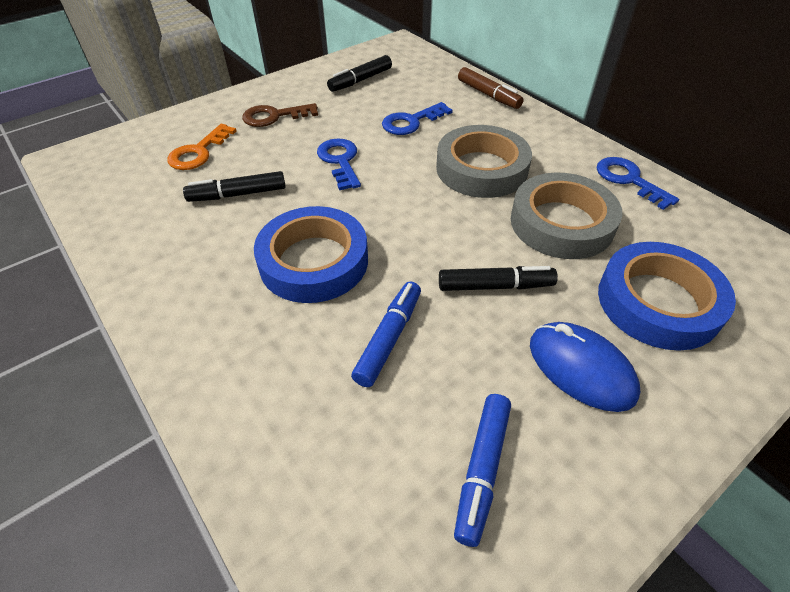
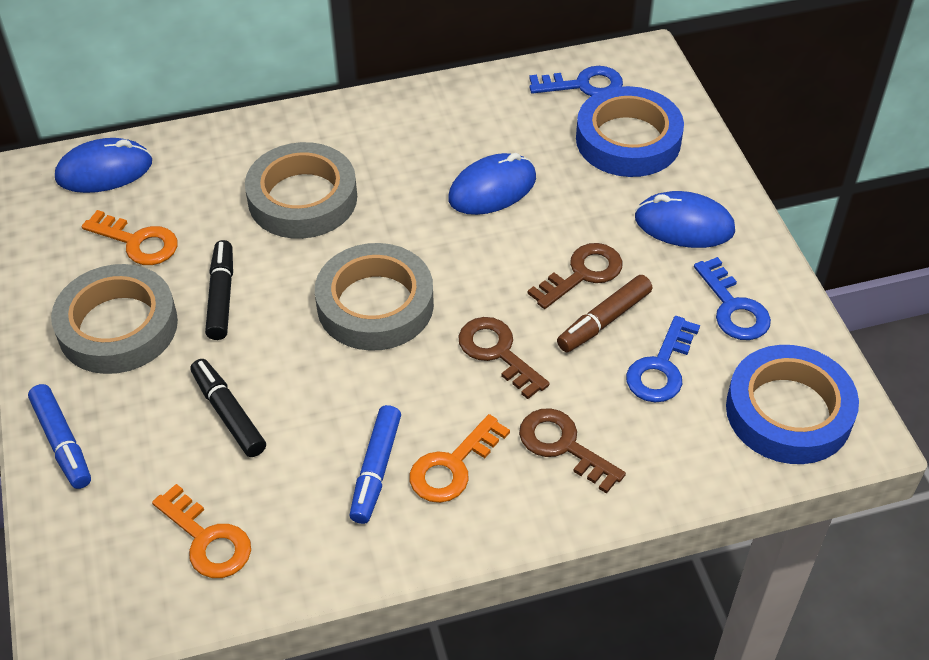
black marker: [183,171,286,202] [327,55,392,92] [439,266,558,291] = 3 -> [190,359,266,457] [205,240,233,340] = 2
blue mouse: [530,322,640,412] = 1 -> [55,138,152,193] [448,153,536,215] [635,191,735,248] = 3
brown key: [242,103,318,127] = 1 -> [458,317,550,399] [519,408,626,494] [528,243,623,309] = 3
grey tape: [436,125,532,198] [511,173,623,259] = 2 -> [51,264,178,374] [245,142,357,239] [315,243,434,351] = 3
orange key: [167,124,237,170] = 1 -> [82,210,178,265] [152,484,251,578] [409,414,510,503] = 3

